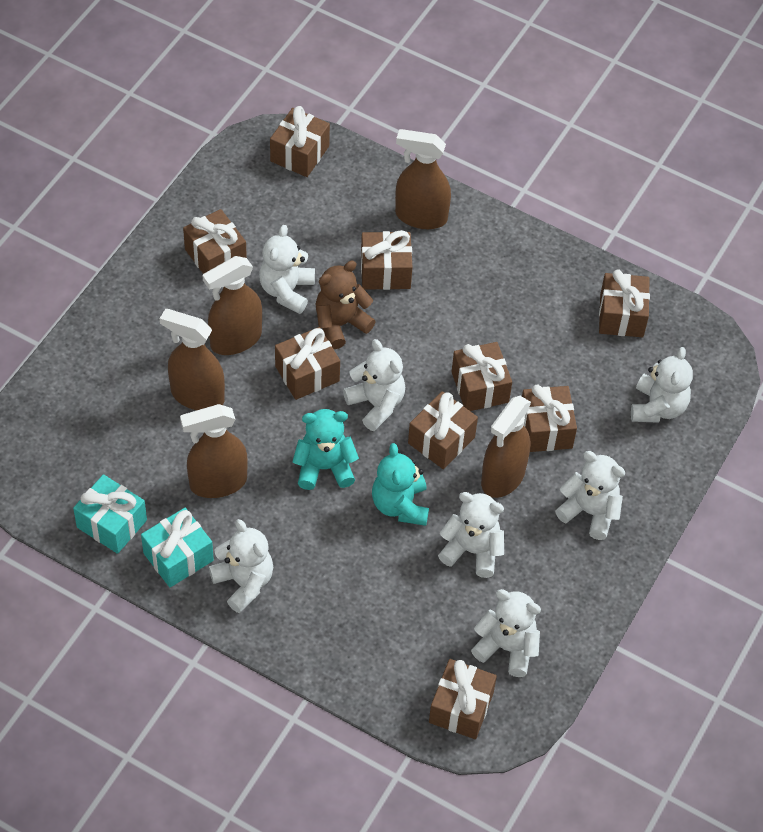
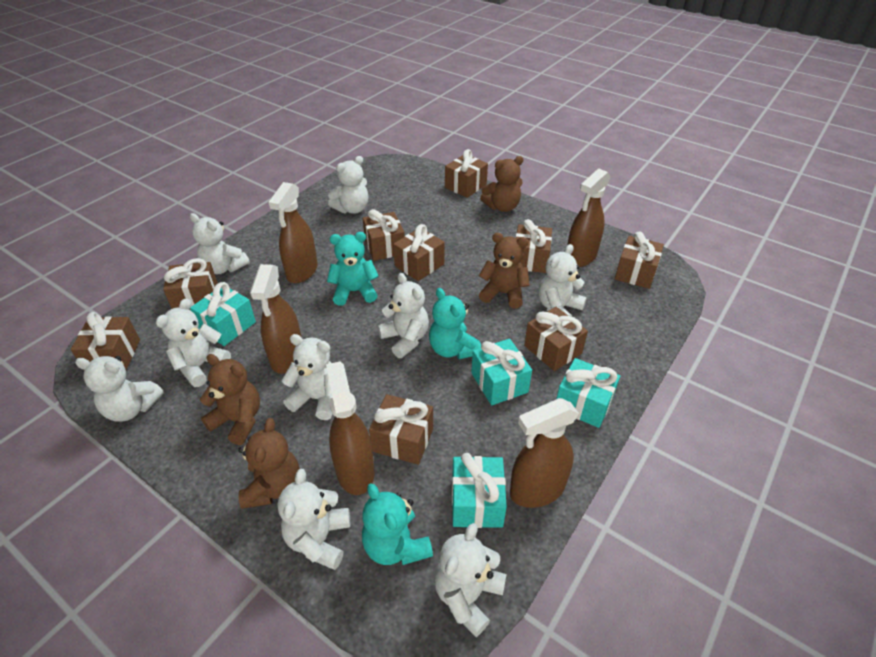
brown teddy bear: [316,261,376,349] = 1 -> [200,354,260,445] [238,418,299,509] [479,233,530,308] [480,156,523,212] = 4
turquoise gift: [73,474,147,554] [141,508,214,587] = 2 -> [190,282,256,346] [452,453,507,528] [471,339,532,405] [556,358,620,428] = 4
turquoise teddy bear: [292,409,359,490] [372,443,429,526] = 2 -> [327,232,379,306] [362,484,433,565] [429,288,481,359] = 3
white teddy bear: [209,519,273,613] [259,225,315,314] [343,339,405,431] [438,492,504,578] [471,589,541,677] [555,451,625,540] [631,347,693,423] = 7 -> [75,356,164,422] [156,298,231,387] [190,213,250,274] [277,469,350,570] [281,334,332,420] [328,156,368,214] [378,273,429,358] [434,523,506,637] [538,244,587,317] = 9

